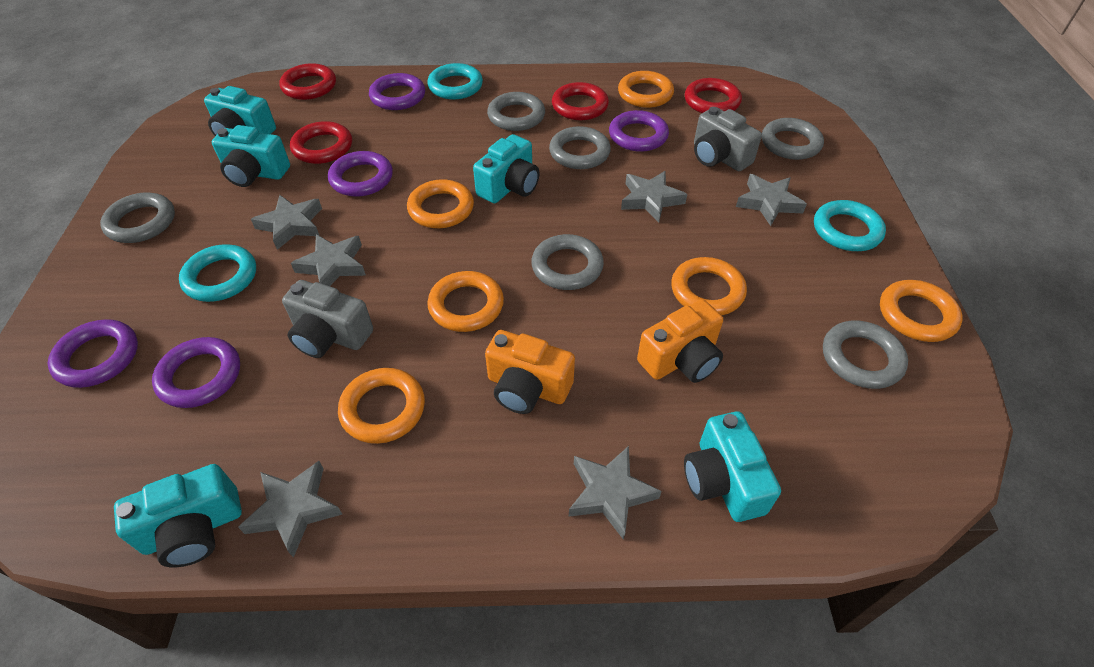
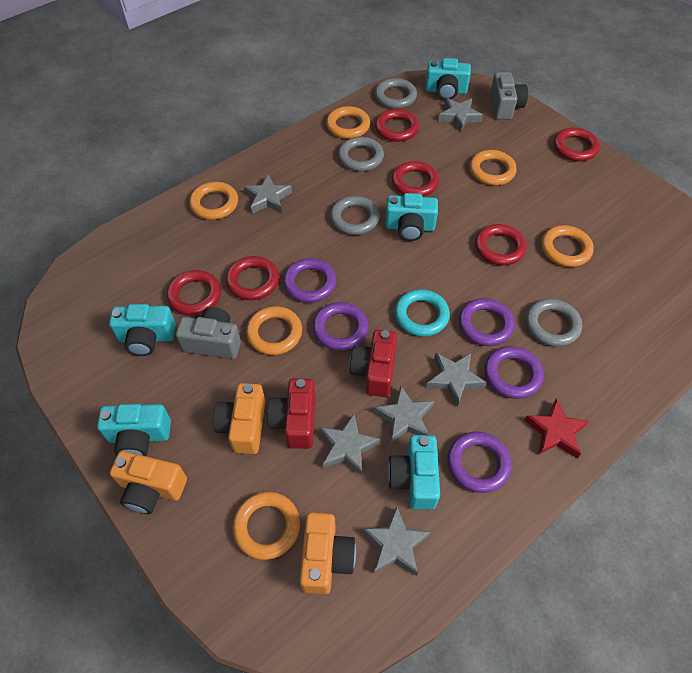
grey ring: [100,192,175,243] [487,92,545,131] [531,234,604,290] [549,126,611,169] [762,118,824,160] [823,321,908,389] = 6 -> [330,196,380,235] [338,137,384,171] [375,78,417,109] [526,298,582,347] = 4
orange camera: [485,330,575,414] [637,299,723,383] = 2 -> [110,451,187,514] [213,383,265,454] [299,512,356,594] = 3
red camera: none = 0 -> [267,379,316,449] [350,330,398,397] = 2
red ring: [279,63,336,100] [290,121,352,164] [552,82,609,120] [685,78,742,113] = 4 -> [167,270,221,316] [226,256,279,300] [375,109,419,142] [392,161,439,197] [475,224,527,266] [554,127,600,161] = 6
red star: none = 0 -> [524,399,589,458] = 1
turquoise ring: [179,244,256,302] [427,63,483,99] [814,200,886,251] = 3 -> [394,289,450,337] = 1

